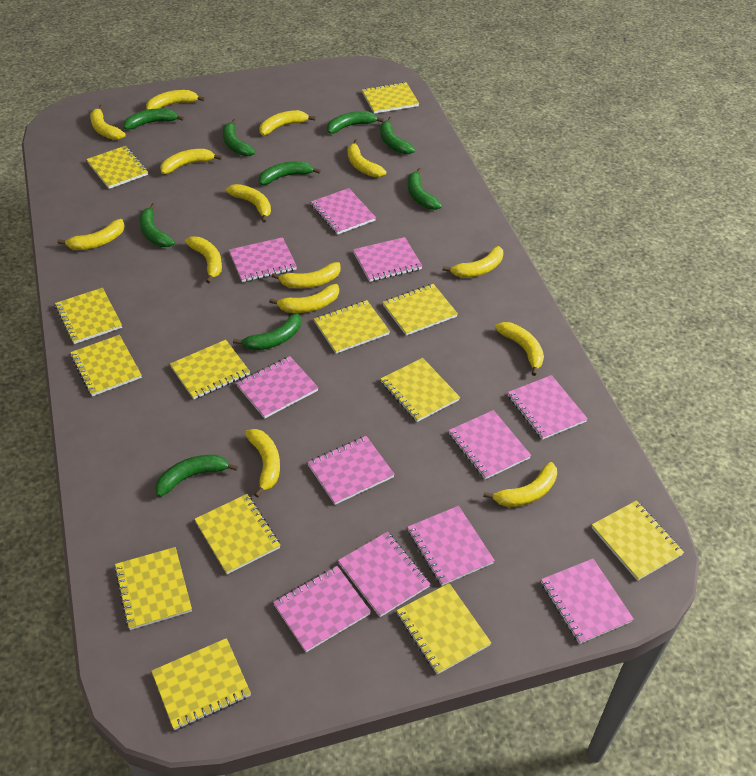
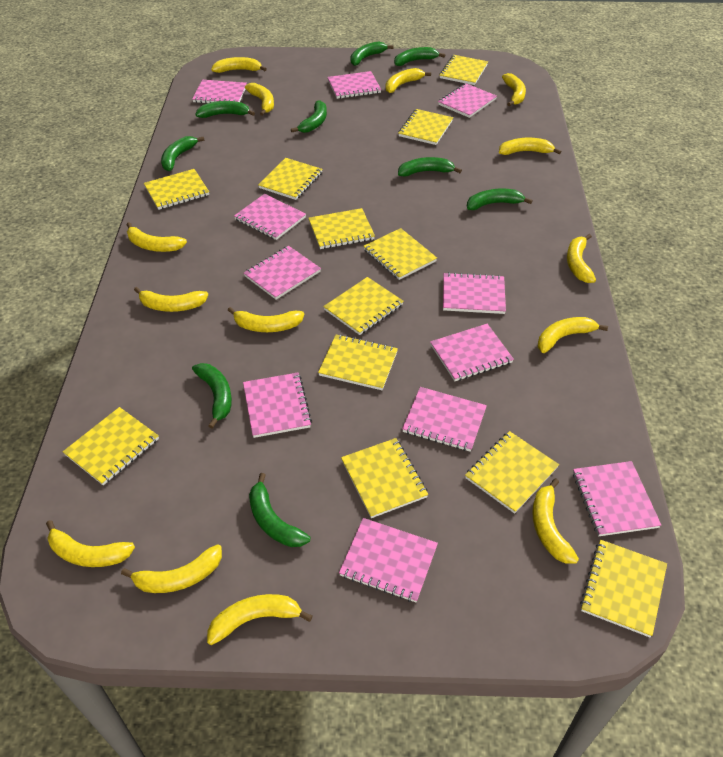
yellow notebook: [55,288,122,344] [70,335,142,396] [86,146,148,189] [114,547,192,630] [152,638,251,730] [170,340,250,399] [194,494,280,574] [314,300,390,354] [362,82,419,114] [381,358,460,422] [383,284,458,336] [397,583,491,674] [592,500,684,581] = 13 -> [63,407,159,485] [144,169,209,210] [258,158,323,200] [309,208,375,249] [318,334,398,390] [324,277,404,335] [341,438,428,518] [363,228,437,280] [398,109,453,145] [439,55,488,85] [465,431,559,514] [580,540,667,637] = 12

